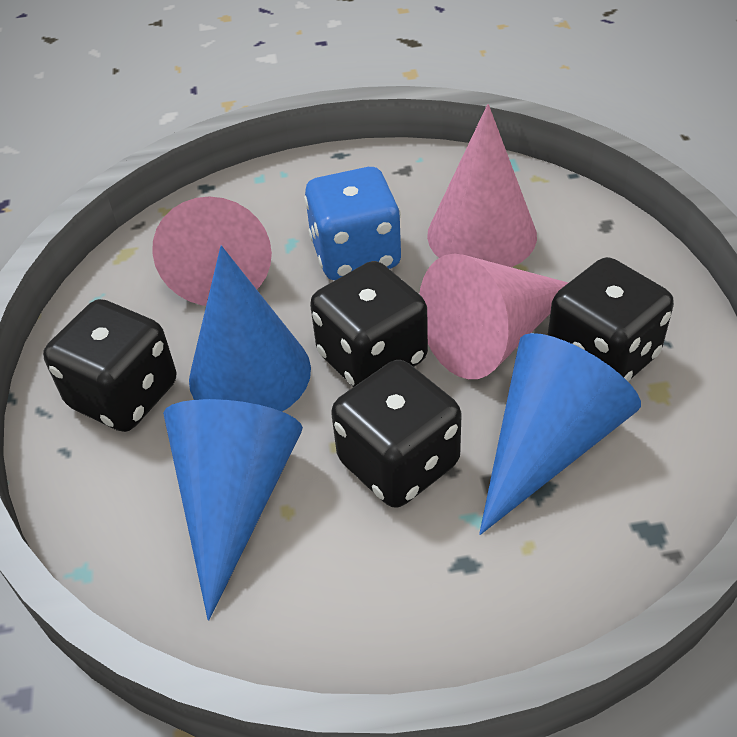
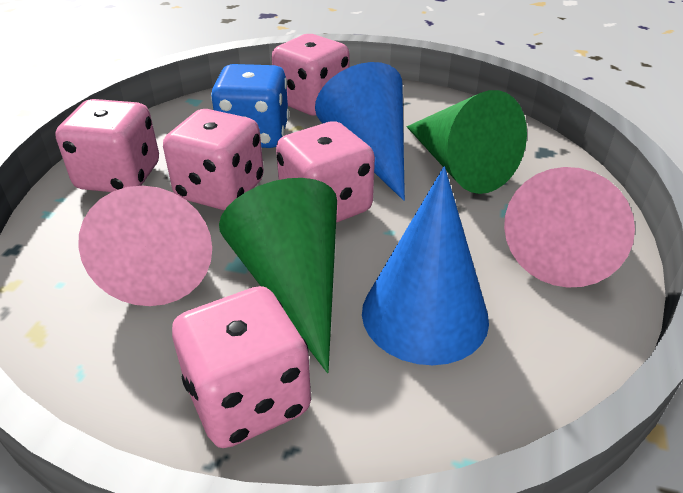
black dice: [43,299,176,432] [310,261,428,387] [331,360,462,508] [548,257,674,382] = 4 -> none = 0
blue cone: [163,399,303,620] [189,246,311,412] [479,333,641,535] = 3 -> [315,62,405,201] [362,167,489,365] = 2
green cone: none = 0 -> [219,178,337,373] [407,90,527,194] = 2
pink cone: [152,196,272,306] [420,253,568,379] [427,104,537,267] = 3 -> [78,186,212,306] [504,167,635,288] = 2
pink dice: none = 0 -> [55,99,159,192] [163,109,264,210] [172,286,311,448] [272,34,350,116] [276,121,375,223] = 5

